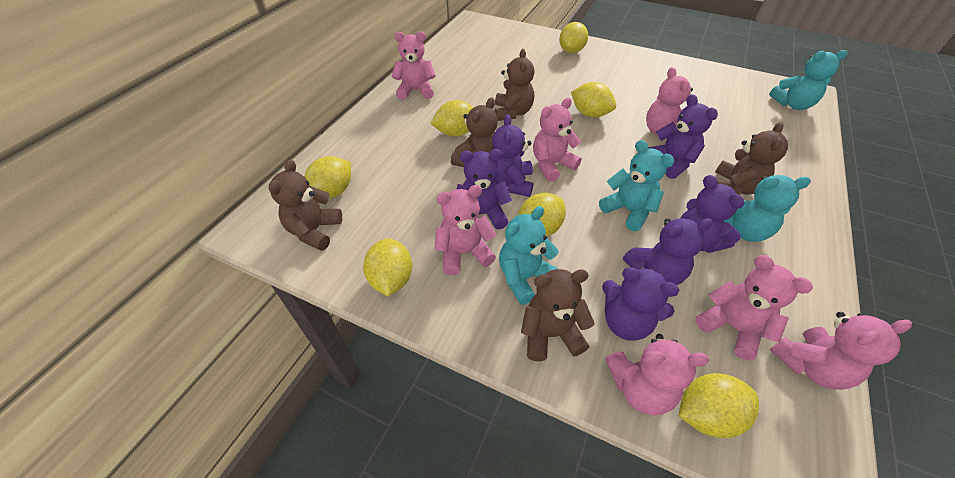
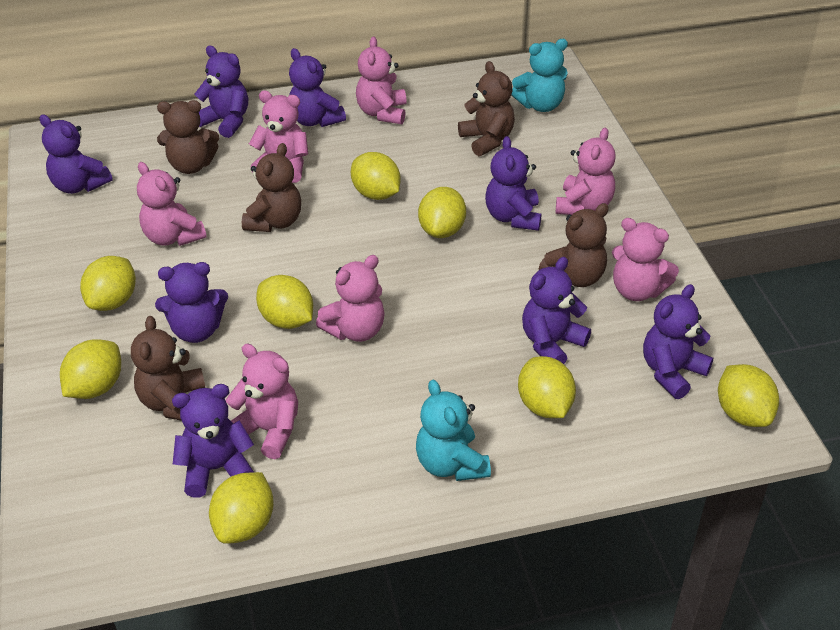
purple teddy bear: [457,149,512,230] [492,114,533,197] [602,267,679,341] [623,218,713,285] [648,94,718,179] [680,175,744,253] = 6 -> [39,114,113,194] [155,262,228,343] [172,384,254,498] [194,45,248,138] [289,48,346,127] [485,136,541,231] [522,257,591,364] [643,284,713,399] = 8
turquoise teddy bear: [499,206,559,305] [599,140,675,231] [724,175,811,242] [769,50,848,110] = 4 -> [416,380,491,481] [512,39,568,112] = 2
yellow lemon: [304,156,351,199] [363,238,412,296] [430,100,474,137] [518,193,566,236] [559,22,588,53] [571,82,616,118] [679,373,759,438] = 7 -> [60,339,121,399] [80,256,136,311] [209,472,274,544] [256,275,313,329] [351,152,401,200] [418,187,466,238] [518,356,576,418] [718,364,779,427] = 8

